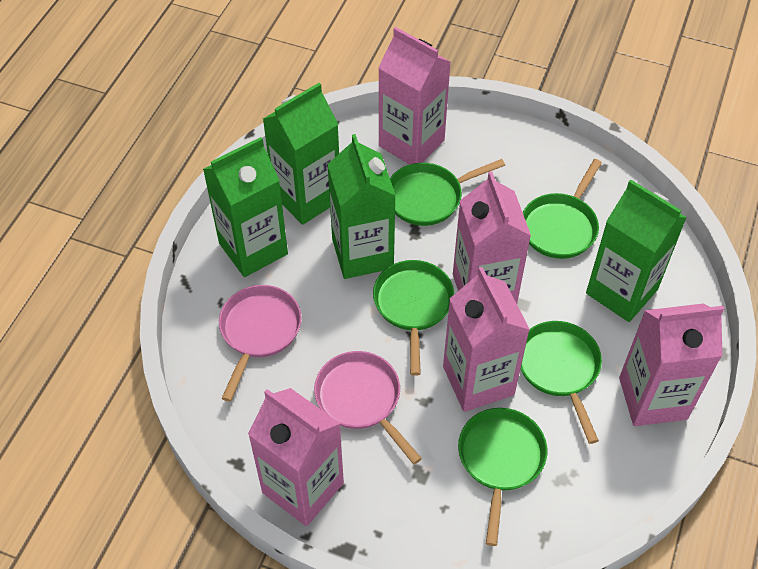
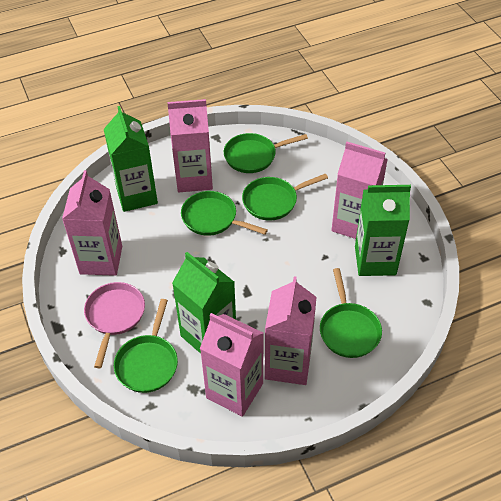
green carton: [203,137,288,277] [263,83,339,225] [327,134,396,279] [586,180,687,322] = 4 -> [104,106,158,212] [172,252,236,354] [355,185,411,276] = 3
pink pan: [219,285,302,402] [314,351,422,464] = 2 -> [84,282,145,368] = 1

